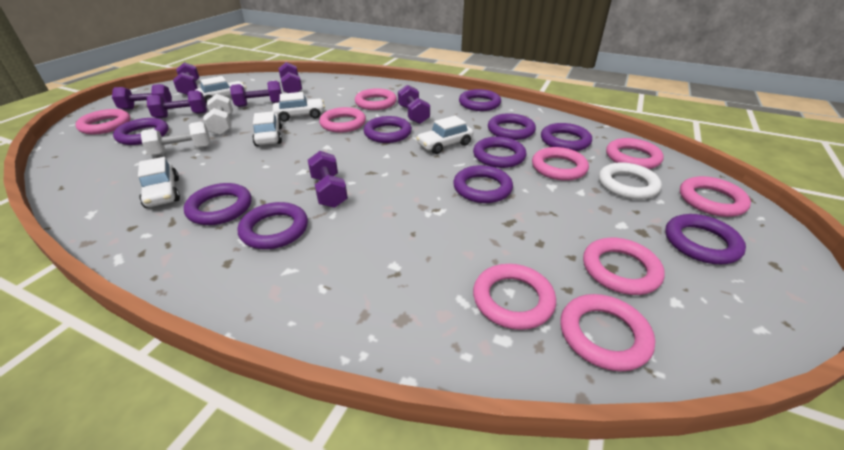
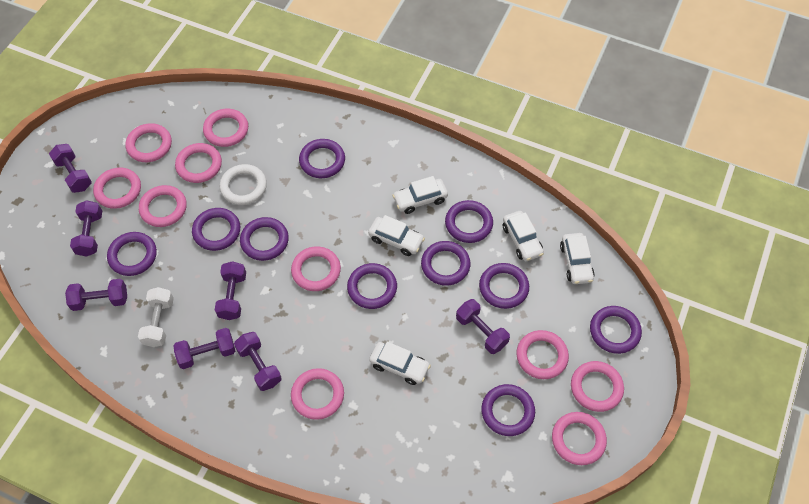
pink ring: [76,109,131,135] [319,107,366,133] [355,88,397,110] [473,264,556,330] [532,147,589,181] [560,294,655,371] [583,238,665,295] [606,138,664,169] [680,176,751,217] = 9 -> [93,168,141,209] [125,123,172,162] [139,185,187,227] [175,143,222,183] [203,109,248,147] [291,246,341,291] [291,368,344,420] [516,330,569,379] [552,412,607,465] [571,361,624,412] = 10
white dumbbell: [141,122,211,156] [203,94,233,135] = 2 -> [138,287,174,347] = 1

